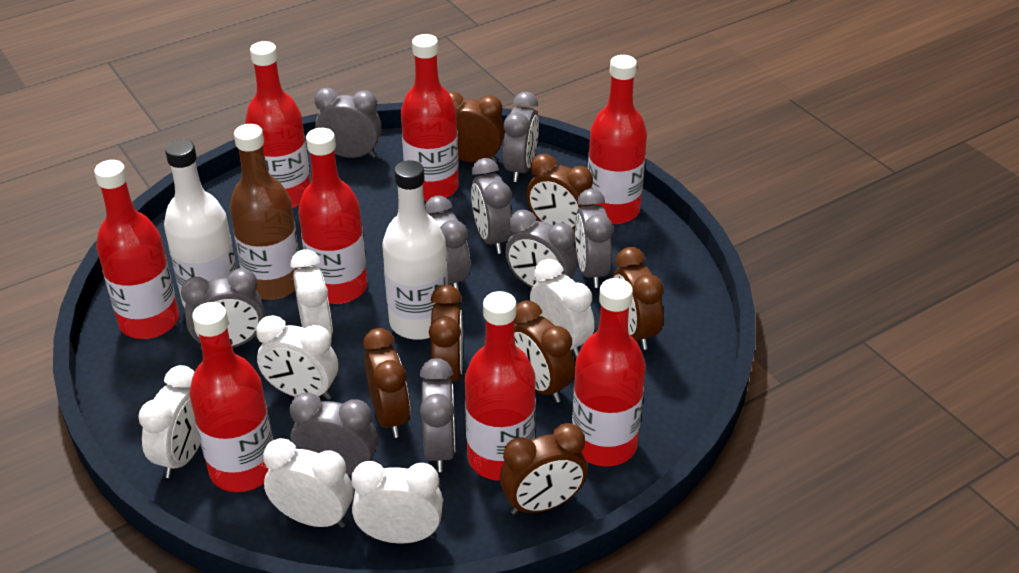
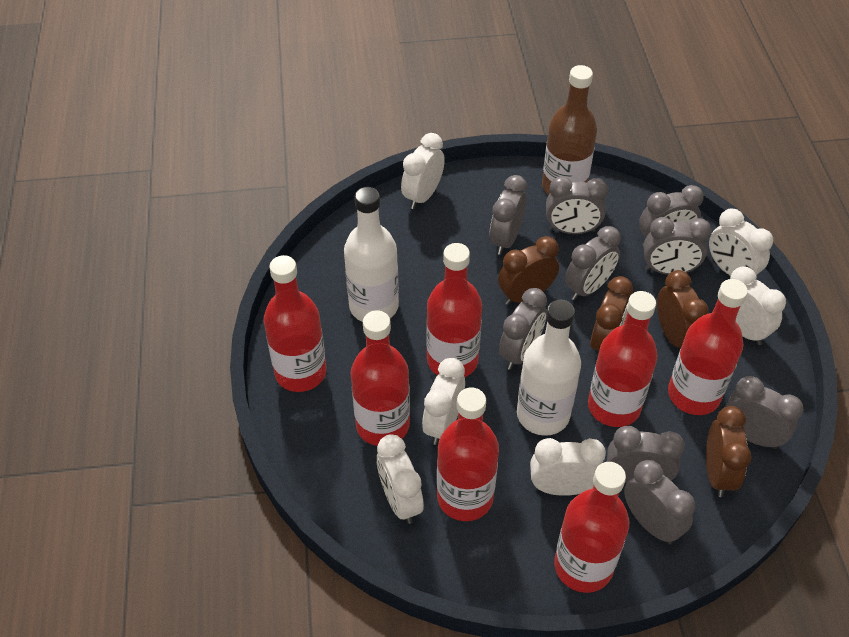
brown clock: [363,328,410,438] [429,285,463,381] [449,92,505,163] [500,423,588,515] [514,300,575,403] [527,154,595,231] [612,247,664,350] = 7 -> [498,236,559,305] [590,276,633,359] [657,270,709,348] [706,406,752,497] = 4
red bottle: [94,160,179,339] [189,302,273,492] [245,41,311,208] [298,128,367,304] [401,34,459,201] [465,291,536,481] [572,278,646,466] [588,55,647,224] = 8 -> [264,255,326,392] [351,310,410,446] [426,243,482,377] [437,387,499,521] [554,462,629,593] [588,291,658,427] [668,279,748,415] = 7

